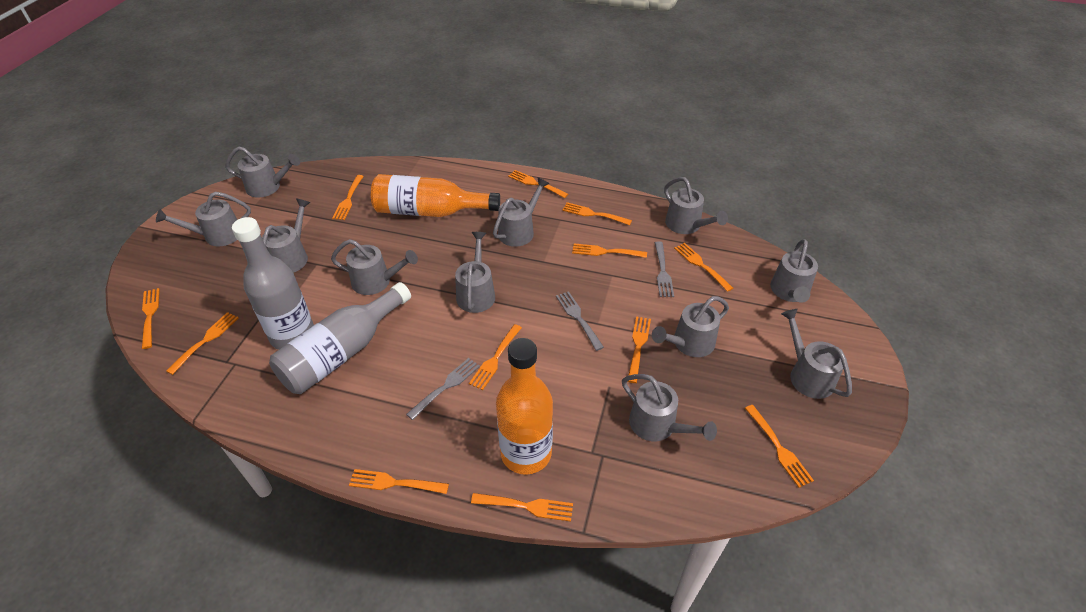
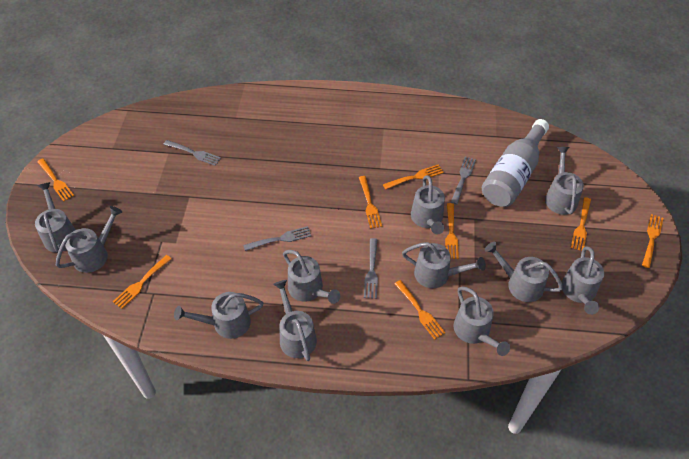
grey bottle: [232,217,314,350] [269,282,411,394] = 2 -> [482,119,549,207] = 1
grey fork: [406,358,480,420] [556,291,604,351] [655,241,674,297] = 3 -> [163,140,221,166] [243,226,311,251] [364,238,378,299] [451,156,476,205] = 4
orange bottle: [371,174,500,217] [496,338,553,475] = 2 -> none = 0
orange fork: [142,288,160,349] [166,312,239,375] [332,175,364,220] [349,469,449,494] [469,324,522,390] [471,493,573,521] [508,170,568,198] [562,202,632,225] [572,243,647,258] [627,316,651,383] [674,243,733,292] [745,405,814,488] = 12 -> [37,158,74,202] [113,255,172,309] [359,176,382,229] [383,164,444,190] [394,280,445,340] [445,203,459,259] [571,197,591,251] [642,214,664,268] = 8

